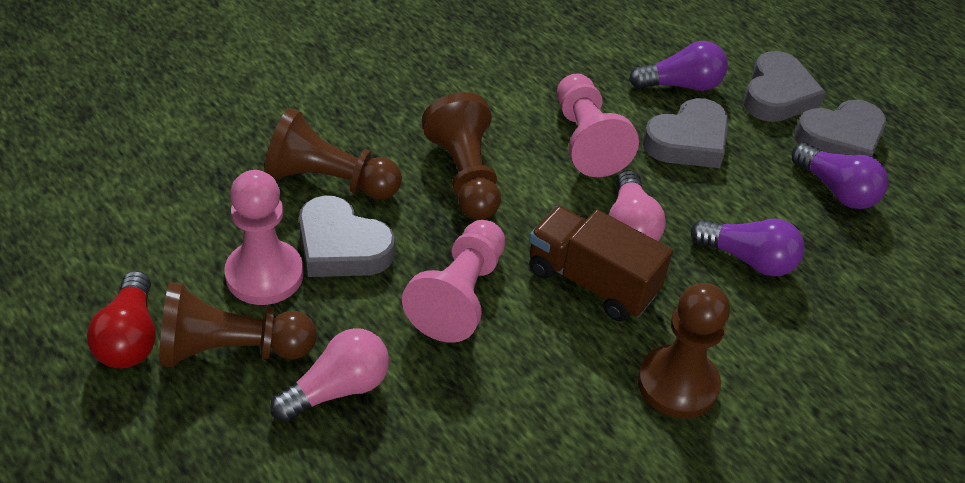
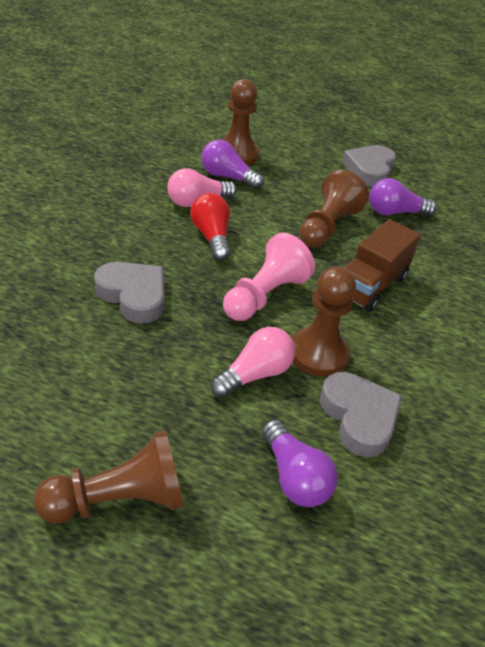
grey heart: [299,195,395,277] [643,98,729,168] [744,51,826,122] [795,100,886,157] = 4 -> [94,262,164,324] [320,372,402,458] [342,145,396,187] = 3
pink pawn: [224,170,304,305] [402,220,505,343] [557,73,639,177] = 3 -> [223,232,315,321] = 1

